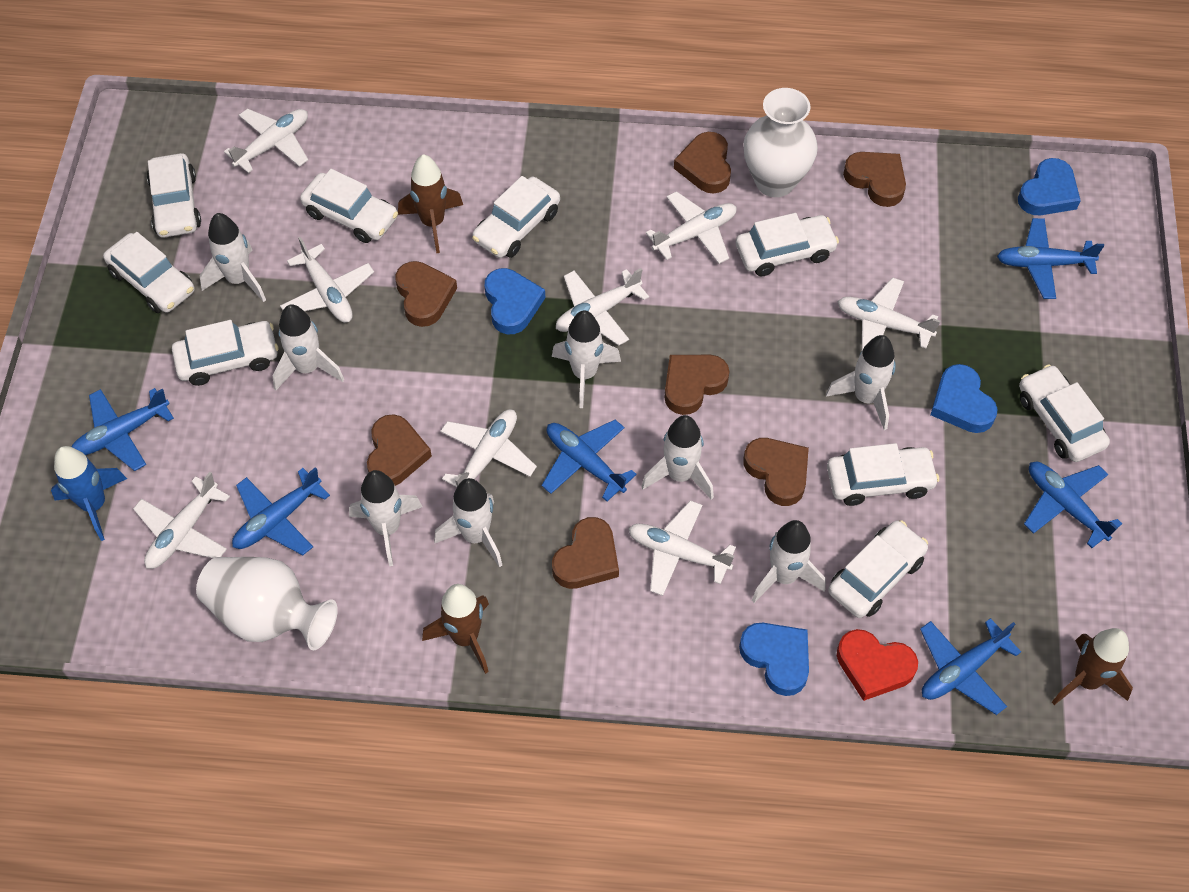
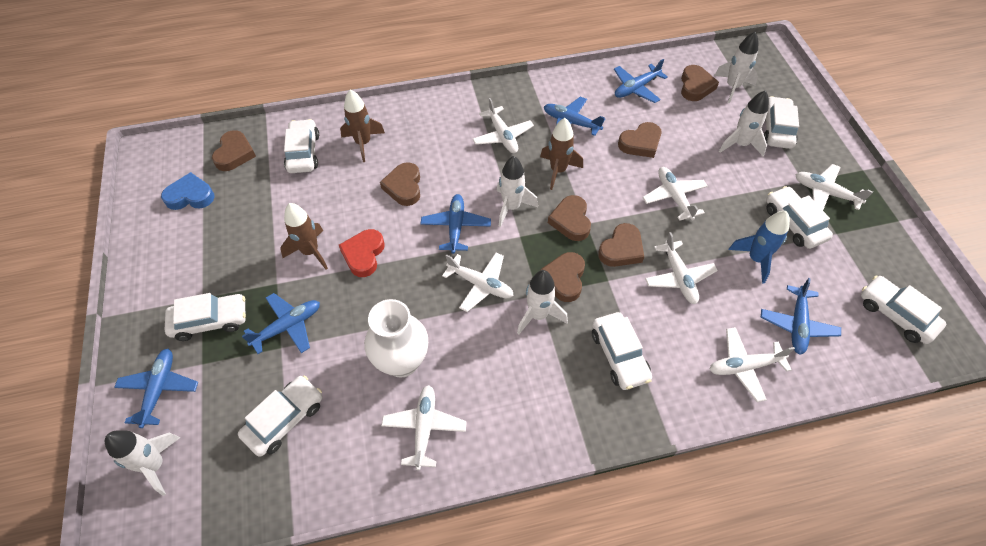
blue heart: [485,268,545,334] [739,623,809,696] [930,364,998,433] [1018,158,1081,215] = 4 -> [161,172,215,210] = 1
white car: [103,232,195,313] [147,153,201,238] [172,320,278,386] [300,169,398,243] [472,176,560,258] [736,213,839,277] [827,443,939,506] [828,520,928,618] [1019,364,1110,462] = 9 -> [165,293,246,341] [238,375,323,457] [284,119,319,173] [592,312,652,390] [764,96,799,149] [766,186,833,249] [861,275,946,344] = 7
white plane: [133,472,230,569] [224,109,308,173] [280,237,374,323] [440,409,537,487] [556,268,649,346] [628,500,736,596] [646,191,737,264] [837,277,940,350] = 8 -> [381,385,467,470] [442,252,514,312] [472,98,534,153] [643,167,708,221] [645,232,718,304] [709,327,795,402] [795,164,873,210] = 7
white rocket: [199,213,266,302] [273,304,344,390] [349,470,423,566] [434,478,502,567] [552,310,621,408] [641,415,714,500] [752,520,826,603] [826,335,896,430] = 8 -> [105,430,180,496] [497,156,538,227] [517,270,568,335] [714,32,758,103] [719,90,769,156] = 5
white vase: [196,557,338,650] [743,88,818,197] = 2 -> [364,299,428,377] = 1

